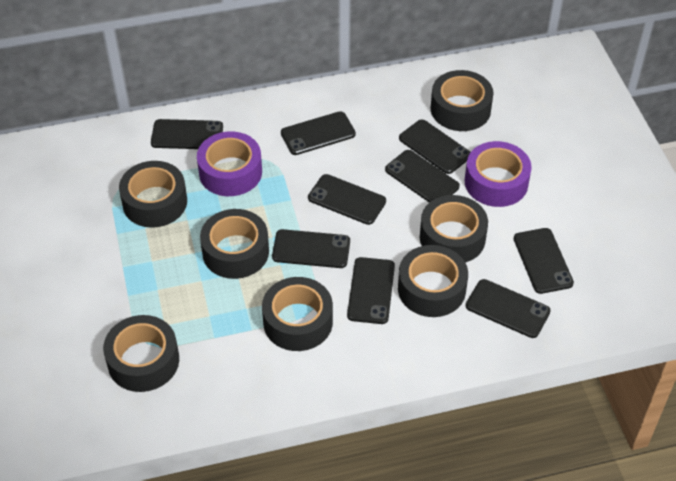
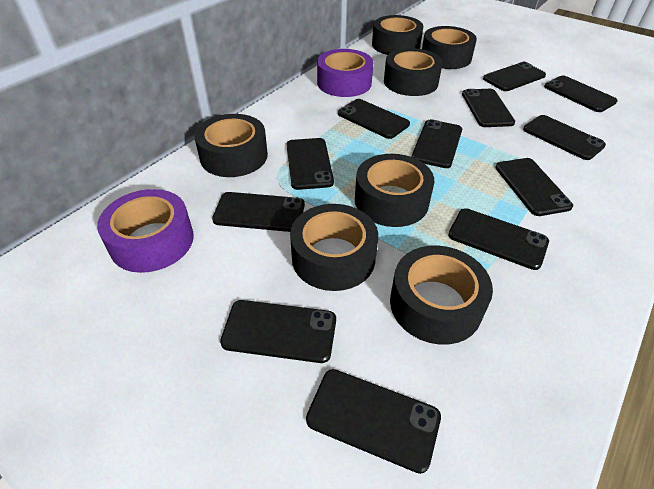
black phone: [151,119,223,149] [272,229,350,268] [281,111,356,155] [308,174,386,225] [347,257,395,324] [385,150,460,203] [399,120,470,174] [466,279,551,338] [514,228,574,294] = 9 -> [212,192,305,232] [220,300,336,363] [287,138,334,190] [306,369,441,474] [338,99,410,139] [412,119,462,168] [448,208,549,270] [462,89,515,127] [483,62,546,91] [495,158,573,216] [523,115,606,160] [544,76,617,112] = 12

